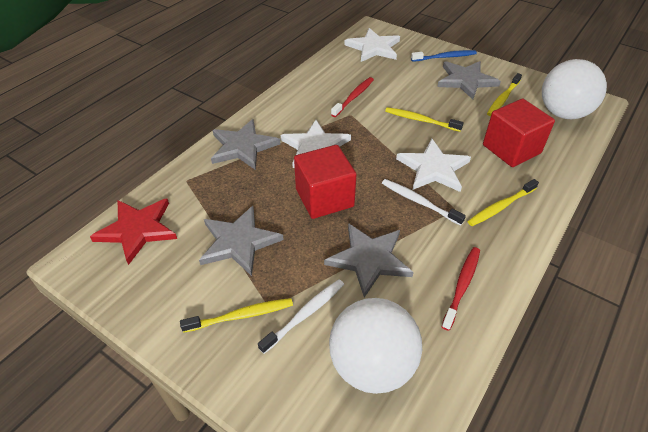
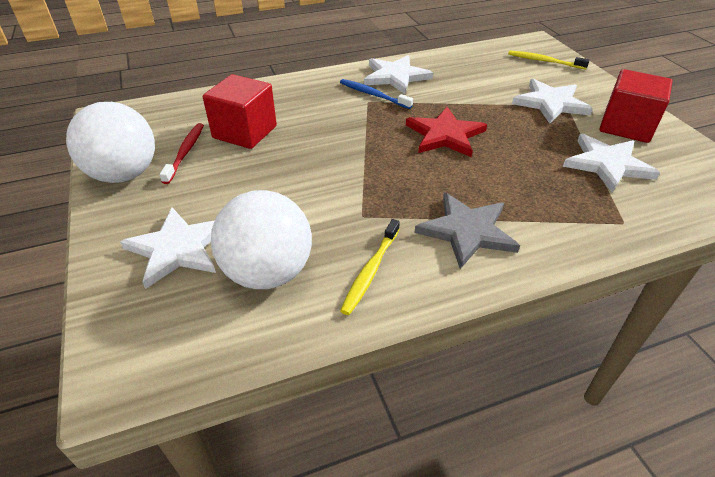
grey star: [199,206,284,276] [211,119,280,170] [324,223,414,297] [437,61,501,100] = 4 -> [414,192,520,269] = 1
red toothbrush: [331,77,374,117] [441,247,480,331] = 2 -> [159,123,204,184] = 1
white star: [281,120,351,168] [344,28,400,62] [396,139,471,192] = 3 -> [120,207,216,289] [364,55,433,94] [512,79,593,124] [563,134,660,193] = 4
white toothbrush: [258,280,344,354] [382,179,466,226] = 2 -> none = 0
yellow toothbrush: [180,298,293,333] [385,107,464,132] [468,179,539,226] [487,73,522,116] = 4 -> [340,219,400,315] [508,50,590,69] = 2

